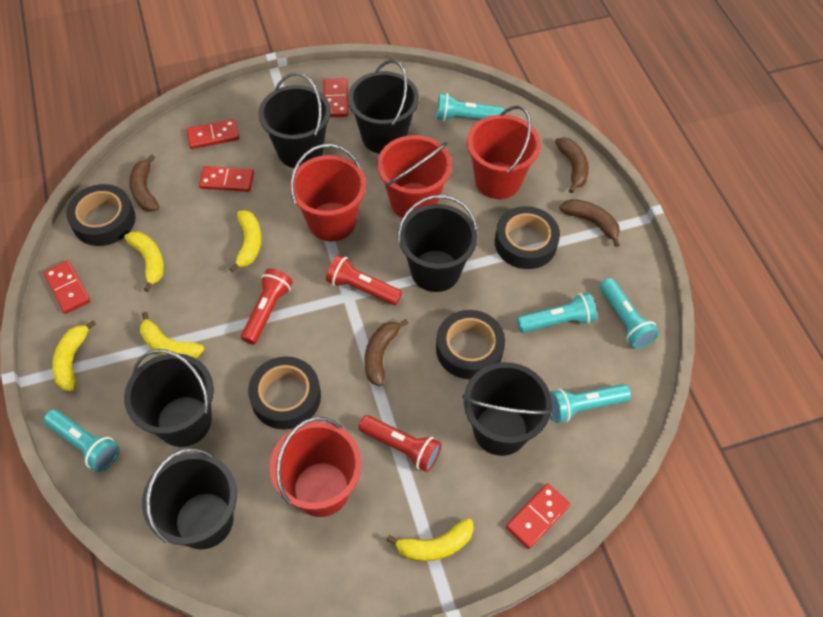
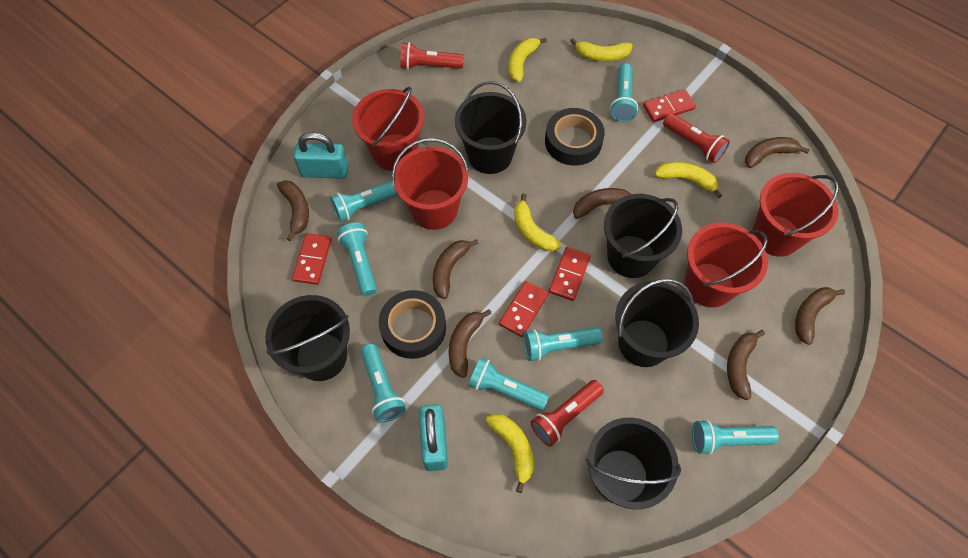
black bucket: [124,349,214,447] [142,448,237,550] [258,72,331,168] [348,60,419,154] [398,195,478,292] [462,362,553,456] = 6 -> [265,295,350,381] [455,81,527,174] [586,417,681,509] [604,194,682,278] [615,279,699,367] = 5
black tape: [66,184,136,246] [248,356,321,429] [436,310,505,379] [495,206,560,269] = 4 -> [379,290,446,359] [545,108,605,166] = 2
brown banana: [129,154,159,212] [364,319,408,386] [555,137,589,193] [559,199,620,247] = 4 -> [277,180,309,241] [433,239,479,299] [449,309,492,378] [573,188,631,219] [727,330,765,400] [745,137,810,168] [795,287,845,345] = 7
red domino: [43,261,91,314] [186,119,240,149] [199,166,254,192] [324,78,348,117] [506,483,570,549] = 5 -> [292,233,331,285] [499,281,549,337] [549,247,591,301] [643,90,696,122] = 4
turquoise flashlight: [44,409,119,472] [436,93,504,121] [517,292,597,333] [550,384,631,423] [600,278,659,349] = 5 -> [330,181,398,222] [337,223,377,296] [361,344,406,422] [468,357,549,410] [523,327,602,361] [610,63,638,122] [692,419,779,455] = 7
turquoise padlock: none = 0 -> [293,132,349,179] [419,404,448,471] = 2

